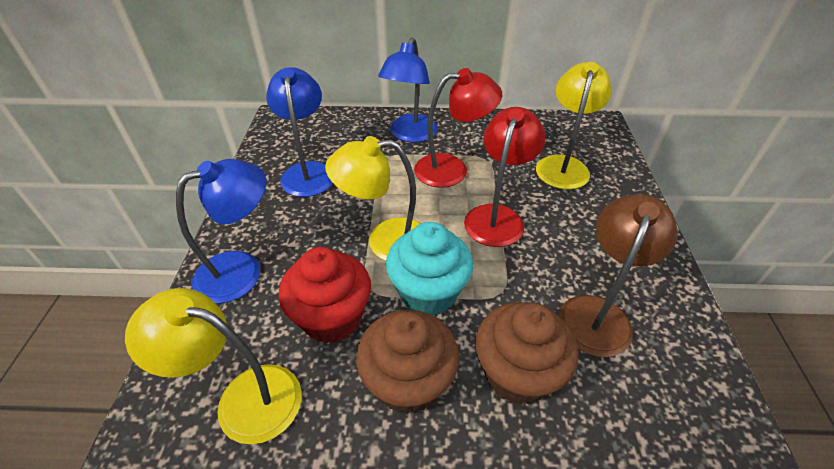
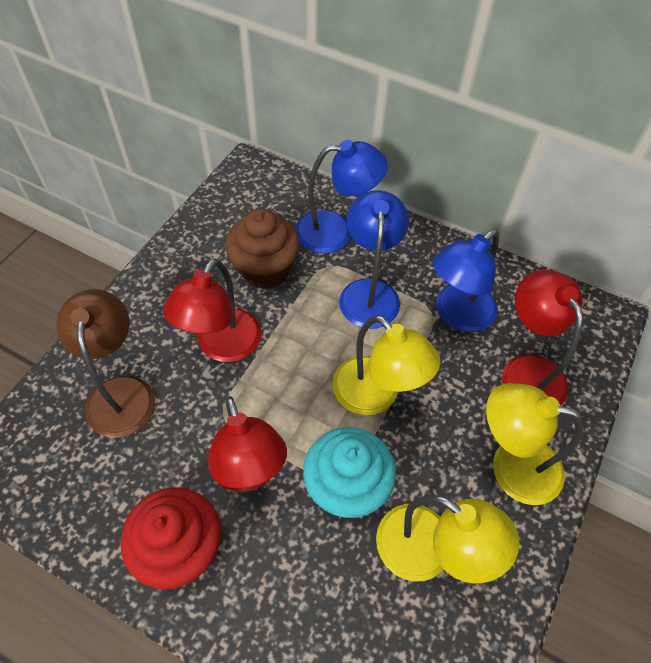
brown cupcake: [356,310,459,414] [475,302,578,405] = 2 -> [225,209,300,289] = 1
red lamp: [414,68,502,188] [464,107,546,247] = 2 -> [163,259,262,362] [208,396,287,492] [502,270,583,406] = 3

